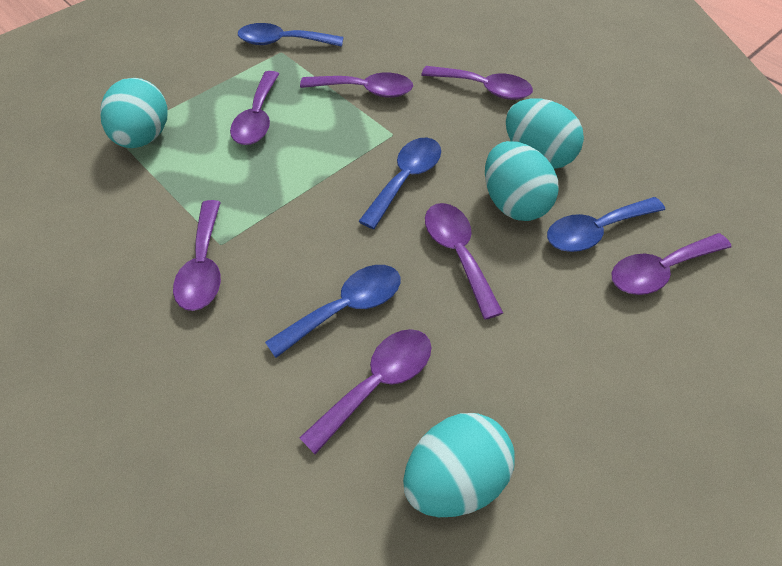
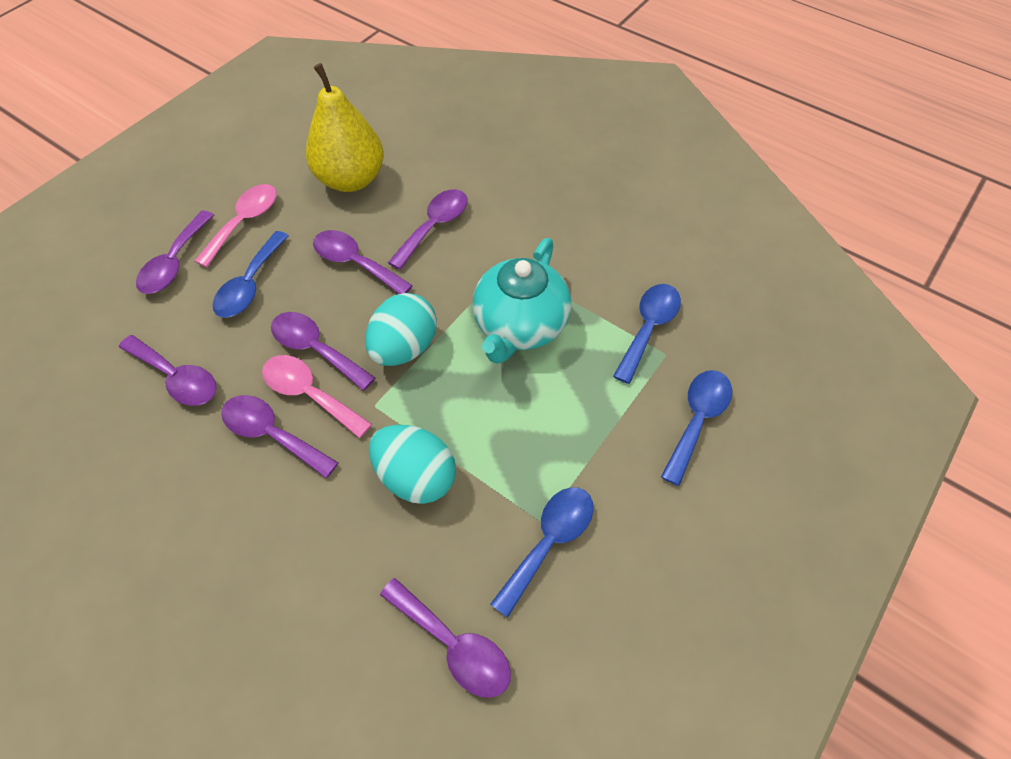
pink spoon: none = 0 -> [195,184,277,267] [262,355,372,438] = 2
turquoise egg: [100,78,167,148] [403,413,515,517] [485,141,559,221] [506,98,584,169] = 4 -> [365,293,437,366] [369,425,456,504] = 2
turquoise teapot: none = 0 -> [472,238,571,364] = 1
yellow pear: none = 0 -> [306,63,384,192] = 1

